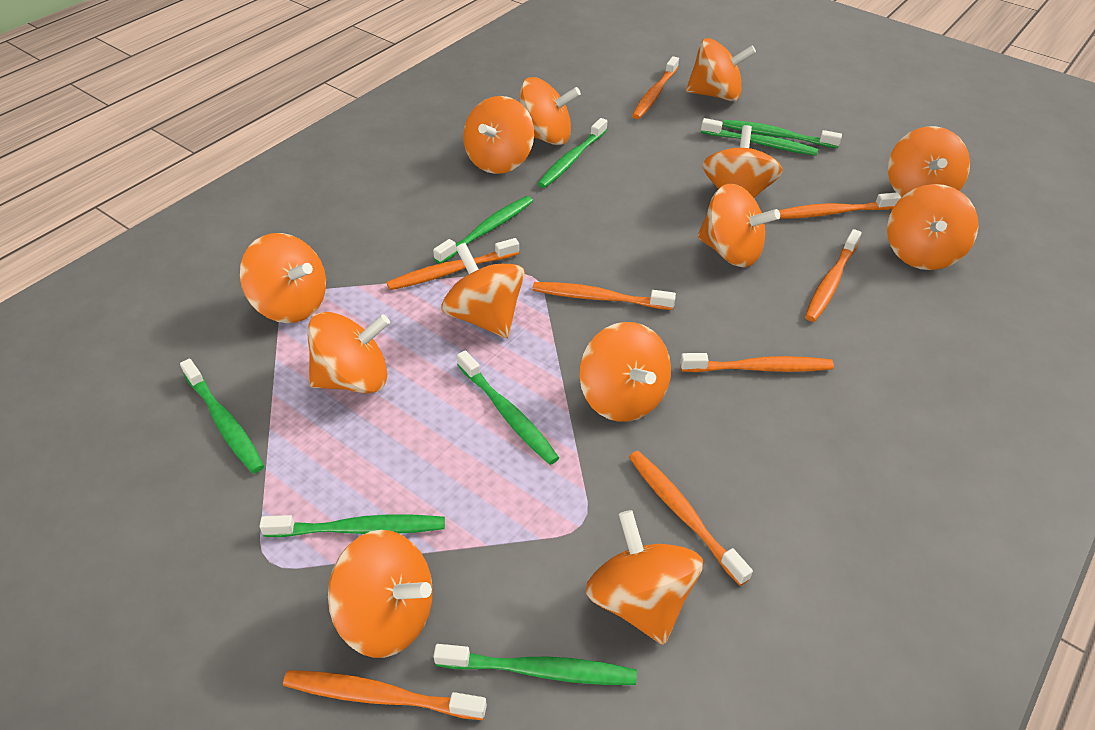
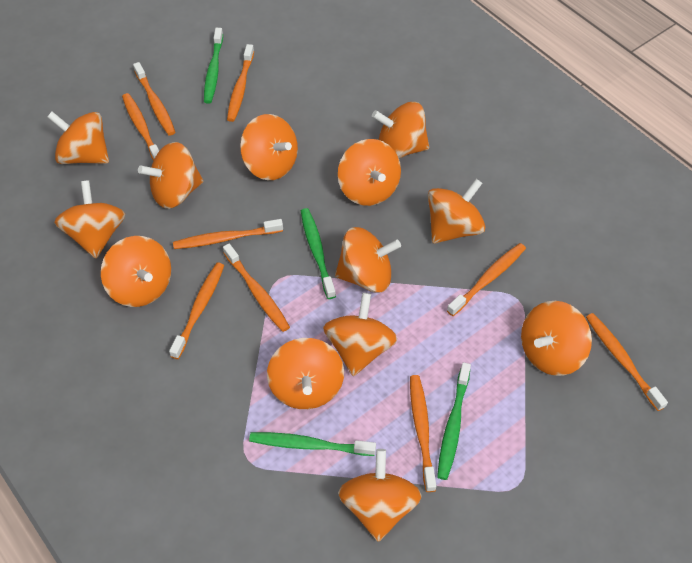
green toothbrush: [180,359,264,474] [259,514,445,537] [433,196,533,264] [434,644,637,685] [457,350,559,465] [537,118,607,188] [701,118,818,156] [722,120,842,148] = 8 -> [204,28,223,104] [249,432,376,456] [301,208,336,299] [437,362,471,480] = 4
orange toothbrush: [283,670,487,720] [386,238,519,290] [532,282,676,310] [629,451,753,586] [632,56,679,119] [680,353,834,372] [779,192,901,219] [805,229,862,322] = 8 -> [122,93,159,161] [133,62,175,136] [169,263,224,359] [173,219,283,249] [223,243,290,332] [227,44,254,122] [410,375,436,492] [447,243,526,316] [586,313,668,411] = 9

